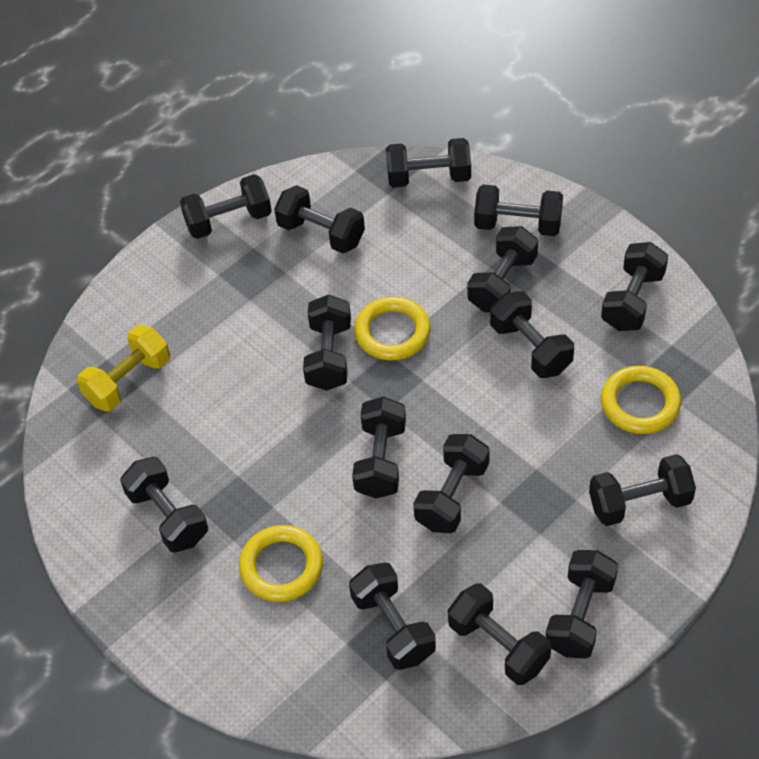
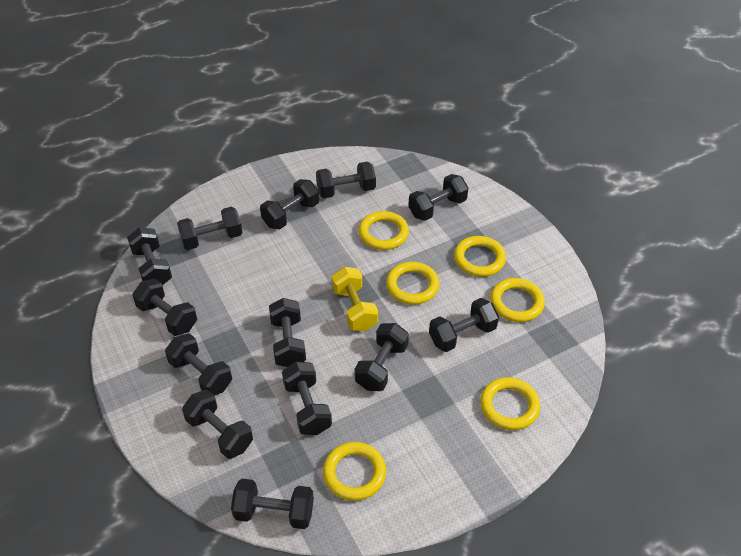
black dumbbell: [120,457,208,552] [180,174,271,239] [274,185,365,253] [303,294,351,391] [349,562,436,670] [352,396,406,499] [386,138,471,188] [413,434,490,533] [448,583,551,685] [468,226,538,312] [474,185,563,236] [490,291,574,378] [546,550,618,659] [589,454,696,526] [601,242,668,331] = 15 -> [127,227,172,285] [132,279,197,336] [165,333,232,395] [177,207,243,250] [182,390,253,459] [231,479,314,529] [260,179,319,229] [269,298,306,367] [282,362,332,435] [316,161,376,198] [354,323,409,391] [408,174,468,221] [429,298,499,352] = 13
yellow ring: [239,525,323,602] [354,297,431,361] [601,366,681,434] = 3 -> [323,442,386,501] [358,211,409,250] [386,262,439,305] [454,236,506,277] [480,377,540,430] [490,278,545,322] = 6

